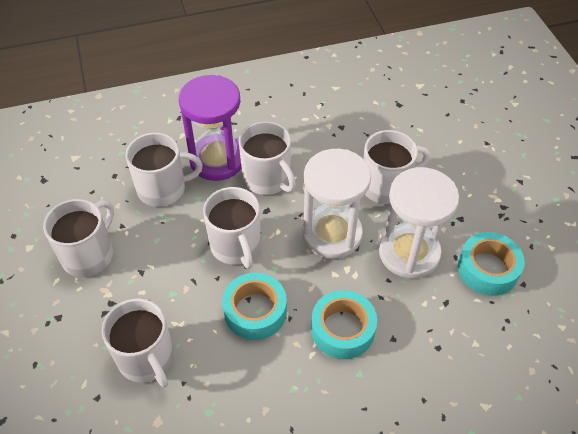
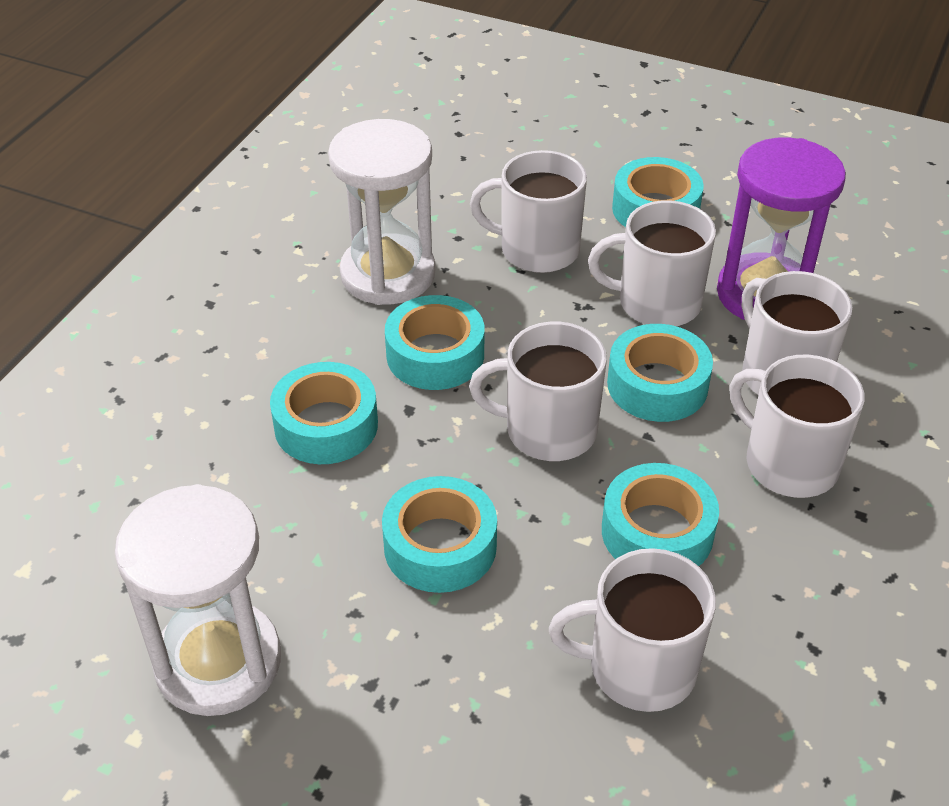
turquoise tape: [222,273,287,340] [311,290,377,359] [458,232,525,296] = 3 -> [270,362,378,464] [382,476,497,593] [385,295,484,390] [602,463,719,566] [607,324,713,422] [612,157,704,227] = 6

